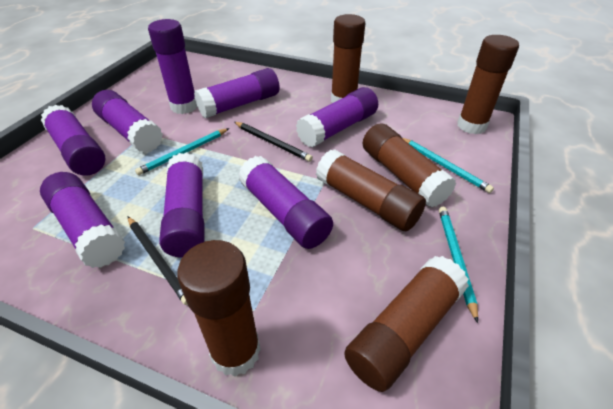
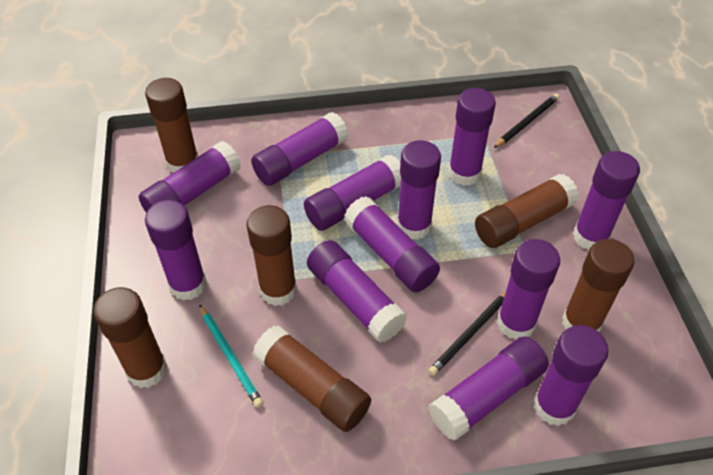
purple glue stick: [40,172,125,268] [41,104,105,176] [92,90,163,153] [148,19,197,114] [159,153,205,257] [194,68,280,118] [238,156,333,249] [296,87,378,148] = 8 -> [139,141,241,213] [145,200,207,301] [251,112,348,186] [304,155,401,231] [307,240,407,343] [344,196,440,292] [397,140,441,240] [429,336,549,441] [448,88,496,186] [497,239,560,339] [534,325,609,426] [573,151,640,250] = 12
turquoise pencil: [135,128,229,175] [402,138,494,193] [439,207,478,323] = 3 -> [199,304,263,407] = 1

